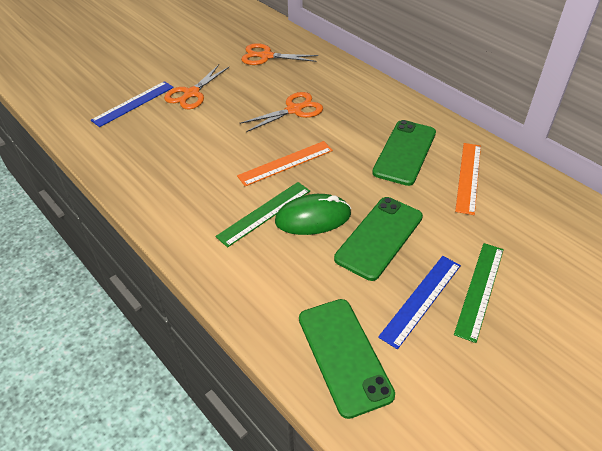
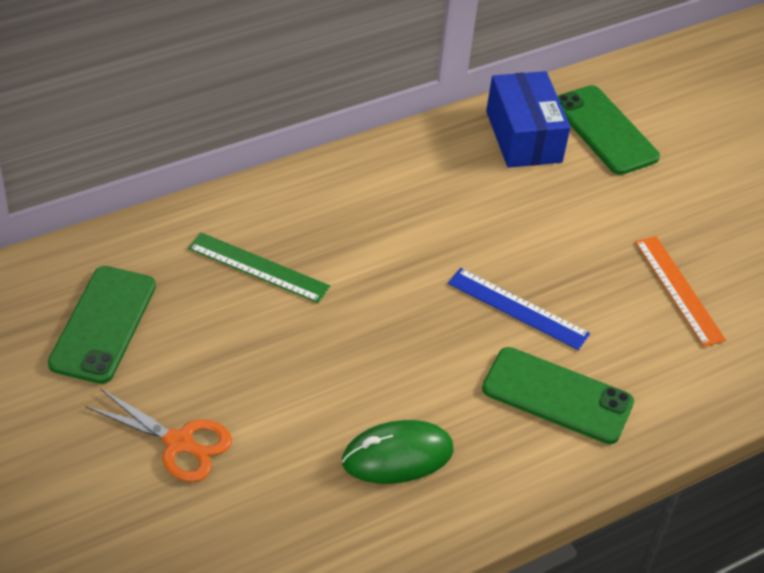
blue box: none = 0 -> [486,71,570,168] = 1
blue ruler: [91,81,174,127] [378,256,461,349] = 2 -> [448,268,590,350] = 1
green ruler: [215,182,310,247] [454,243,504,343] = 2 -> [188,232,330,303] = 1
orange ruler: [237,141,333,186] [455,143,481,215] = 2 -> [635,236,726,347] = 1
orange scissors: [164,64,229,109] [240,92,323,132] [241,43,318,65] = 3 -> [86,388,232,482] = 1

